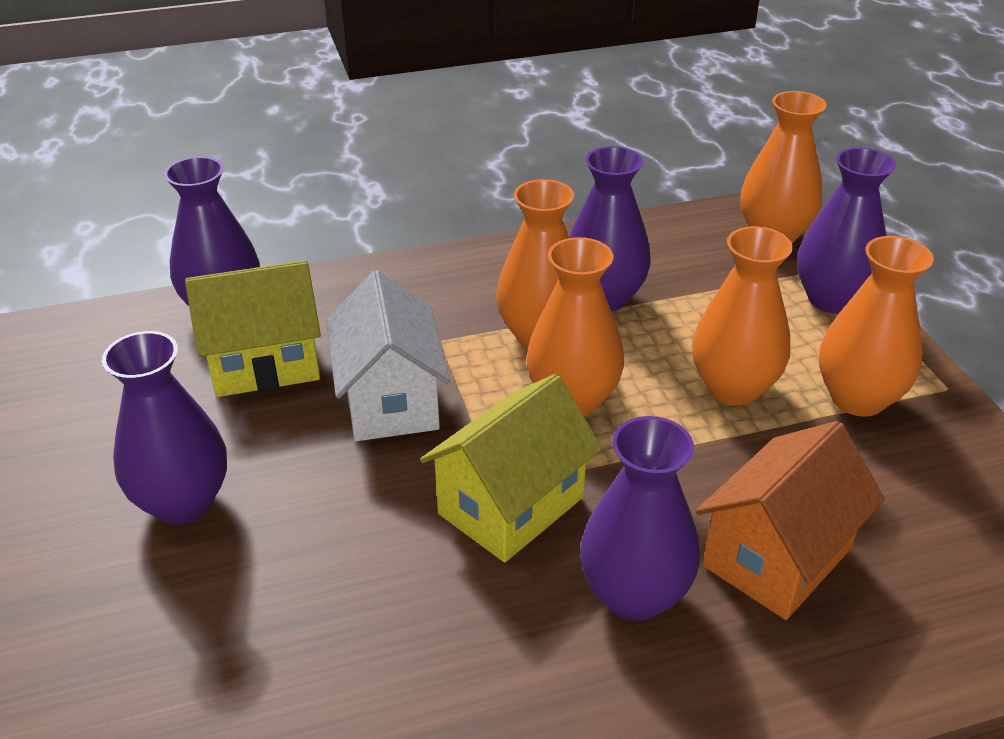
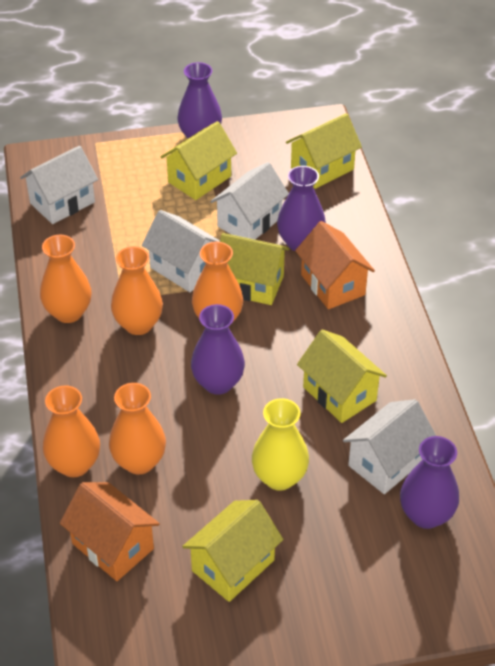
orange house: [696,421,885,620] = 1 -> [60,482,160,581] [295,221,375,309] = 2
purple vase: [102,331,227,524] [164,156,260,306] [569,146,651,312] [580,416,700,621] [797,147,896,314] = 5 -> [177,62,222,138] [191,304,245,395] [277,166,326,252] [400,436,459,529] = 4
white house: [326,271,450,441] = 1 -> [20,146,98,224] [142,210,220,292] [210,162,289,240] [343,399,436,494] = 4
yellow house: [185,260,321,397] [420,374,602,563] = 2 -> [161,121,237,200] [182,500,283,602] [220,233,289,305] [286,113,362,189] [297,330,387,423] = 5
yellow vase: none = 0 -> [252,398,309,490] = 1

